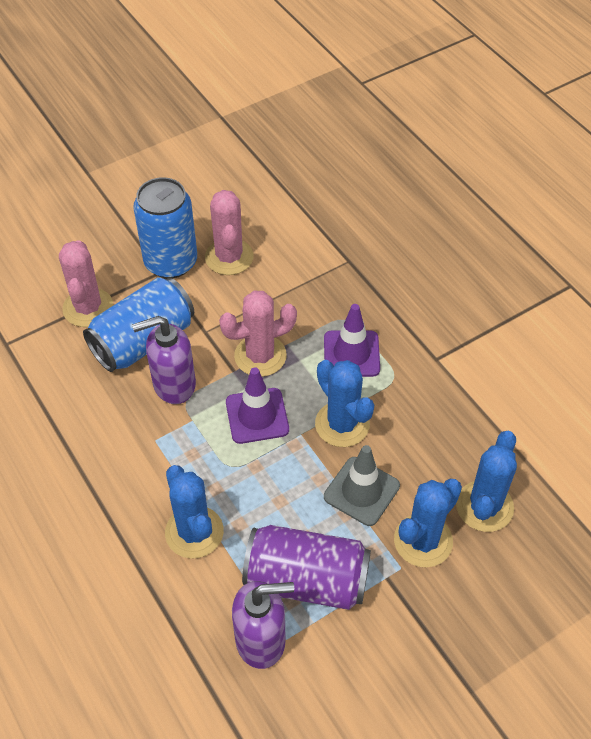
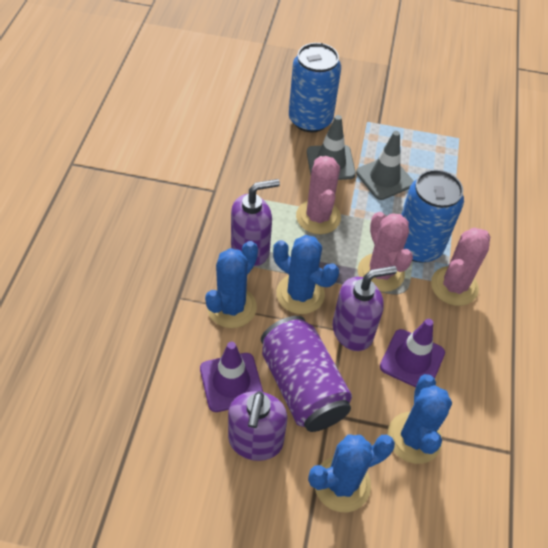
grey traffic cone: [324,445,400,526] = 1 -> [307,115,356,180] [356,131,414,200] = 2
purple soap dispenser: [132,316,196,404] [232,581,294,669] = 2 -> [228,391,287,461] [231,179,280,266] [333,266,397,351] = 3

